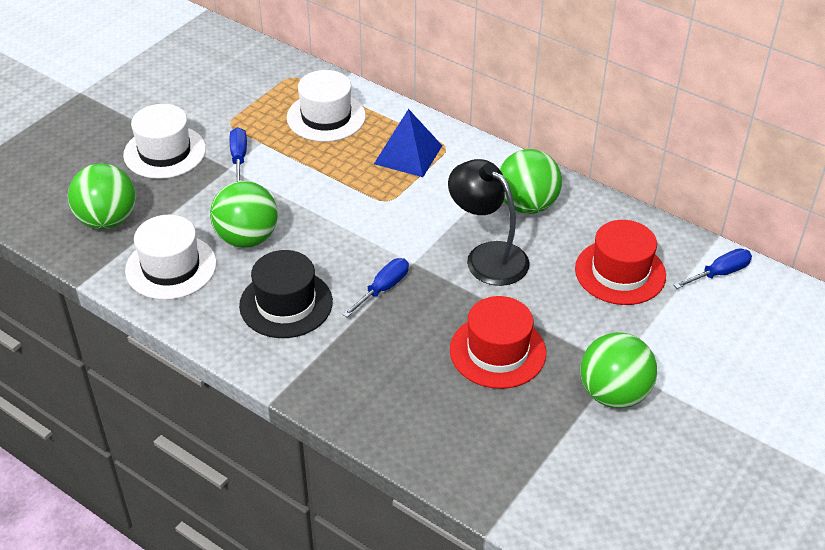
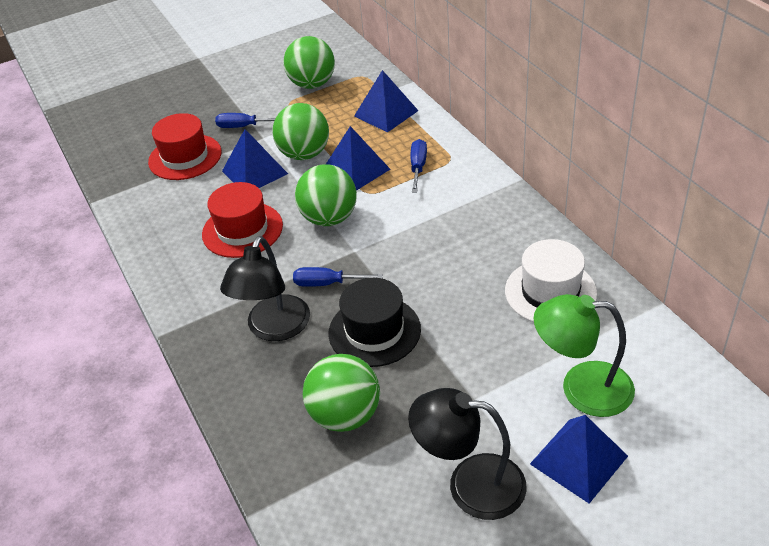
black lamp: [448,159,530,286] = 1 -> [220,236,310,341] [408,388,527,520] = 2
blue pyramid: [374,109,442,177] = 1 -> [222,129,288,188] [326,126,390,191] [354,70,419,133] [530,415,628,504] = 4
green lamp: none = 0 -> [534,294,635,417] = 1
white hat: [123,104,206,179] [125,215,217,300] [287,70,366,142] = 3 -> [505,239,597,322] = 1

